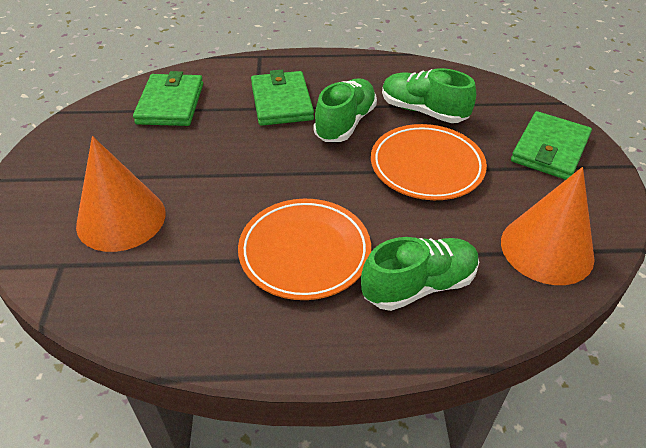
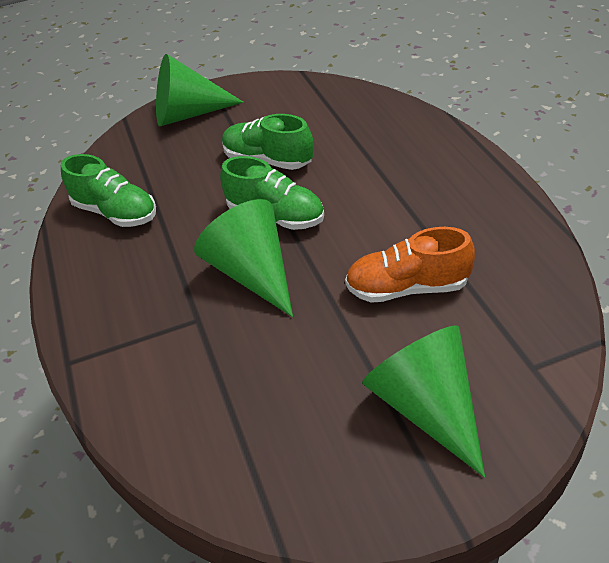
green cone: none = 0 -> [156,54,244,126] [194,199,293,317] [362,325,485,477] = 3
green wallet: [133,71,203,126] [251,70,314,126] [511,111,592,180] = 3 -> none = 0
orange cone: [76,136,166,252] [501,167,595,285] = 2 -> none = 0
orange plate: [238,199,371,300] [371,124,487,200] = 2 -> none = 0
orange shoe: none = 0 -> [345,227,475,303] = 1

